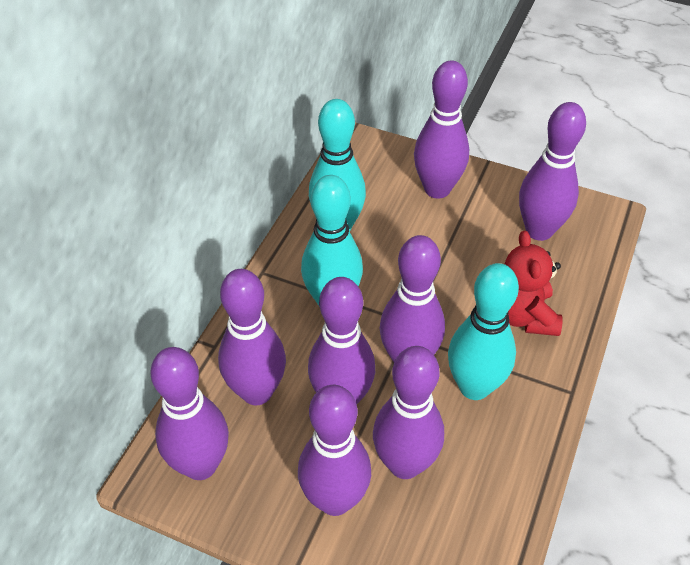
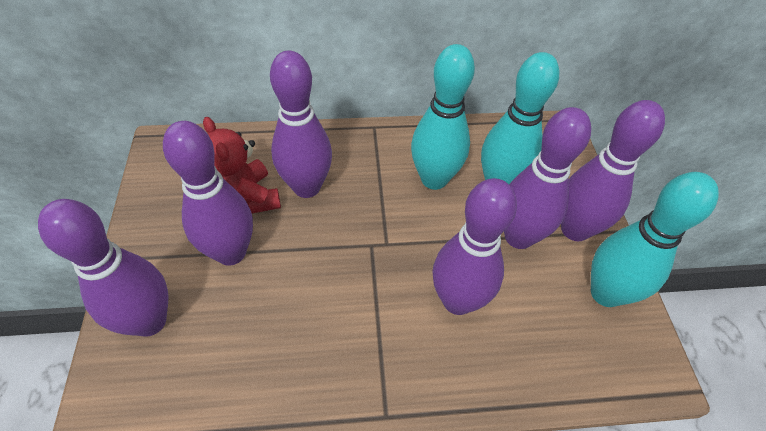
purple bowling pin: [150,347,229,480] [218,269,286,405] [298,385,371,516] [308,277,375,404] [373,346,444,479] [380,235,445,362] [414,60,469,199] [519,102,586,241] = 8 -> [38,199,168,337] [163,121,253,266] [270,50,332,198] [432,178,517,315] [504,107,591,249] [561,100,665,241] = 6

